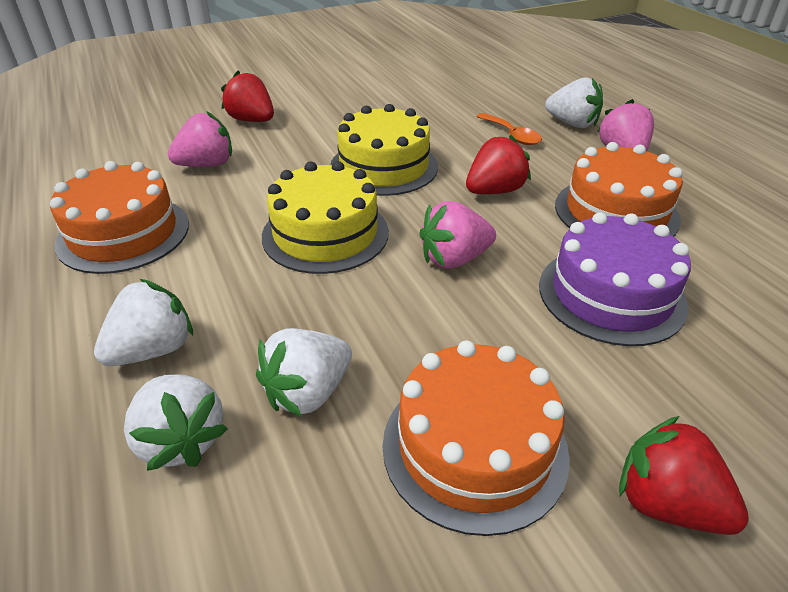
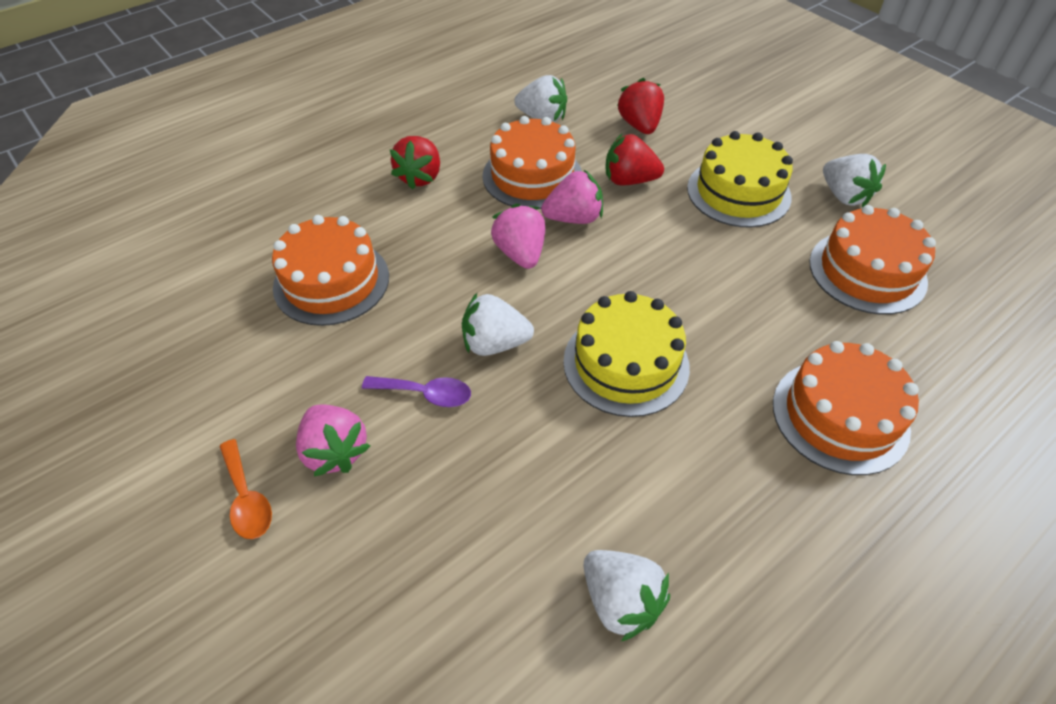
orange cake: [50,161,189,274] [383,341,570,536] [555,142,683,237] = 3 -> [272,215,389,326] [483,116,582,209] [773,341,919,475] [809,205,936,315] = 4
purple cake: [539,212,691,346] = 1 -> none = 0
purple spoon: none = 0 -> [362,376,471,407] = 1

